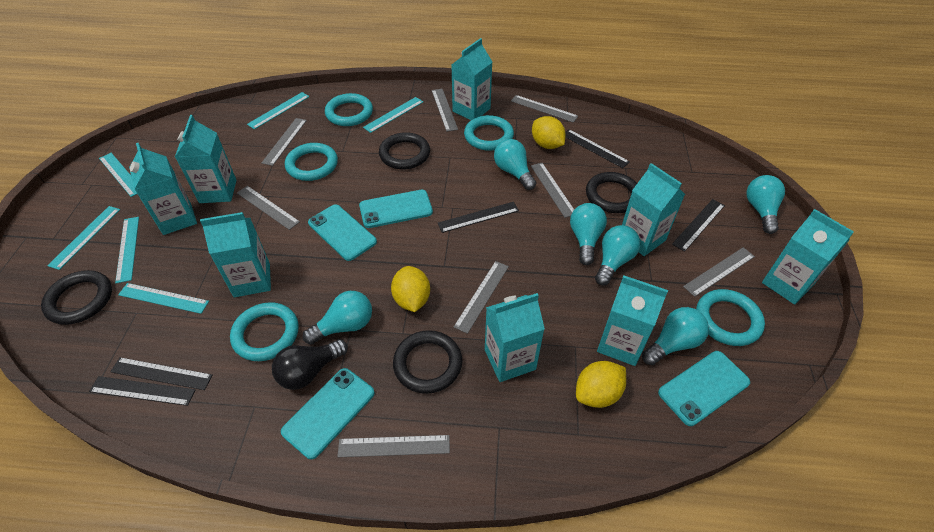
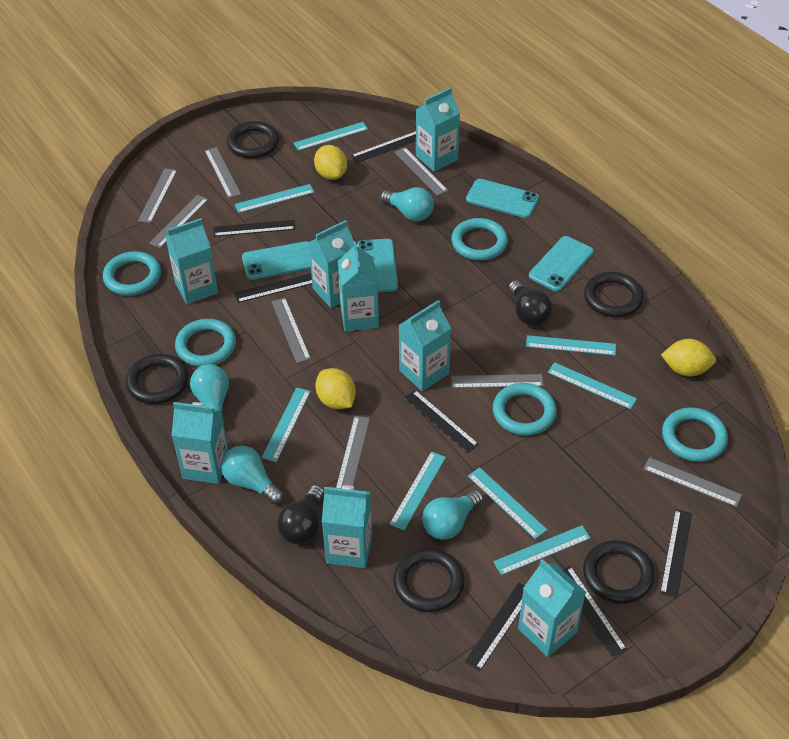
black light bulb: [272,339,348,390] = 1 -> [277,485,324,544] [508,280,552,326] = 2
black ring: [41,270,112,325] [379,132,430,169] [393,330,462,394] [586,172,637,213] = 4 -> [126,354,189,404] [227,121,279,159] [393,548,464,612] [583,540,654,604] [584,272,644,317] = 5
black ruler: [89,376,195,406] [110,357,213,390] [438,202,519,233] [565,129,630,168] [672,199,725,252] = 5 -> [213,220,295,237] [234,273,312,303] [351,131,416,163] [404,390,479,453] [465,583,524,671] [563,566,627,657] [660,509,692,598] = 7
turquoise light bulb: [303,291,372,344] [494,139,536,190] [570,203,607,265] [595,225,640,286] [642,307,709,365] [746,175,785,234] = 6 -> [190,364,229,426] [221,446,284,505] [380,187,434,221] [422,490,483,540] = 4
turquoise ruler: [47,206,120,270] [99,153,137,197] [115,217,139,283] [118,283,209,314] [247,92,310,129] [363,97,423,133] = 6 -> [235,184,314,213] [262,387,311,462] [294,122,368,151] [389,451,446,530] [468,467,547,539] [493,525,591,575] [526,335,616,355] [548,362,637,409] = 8

